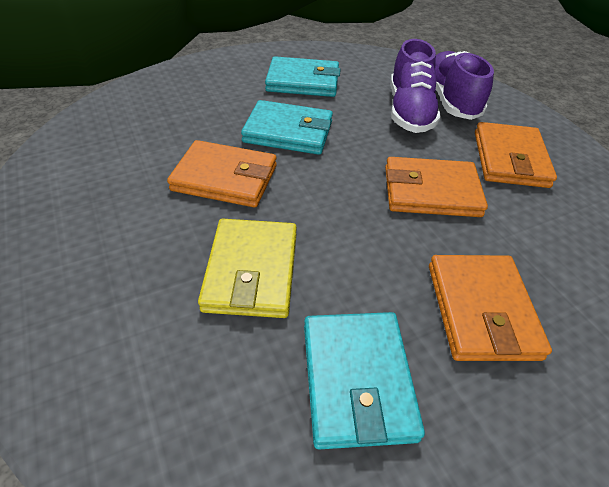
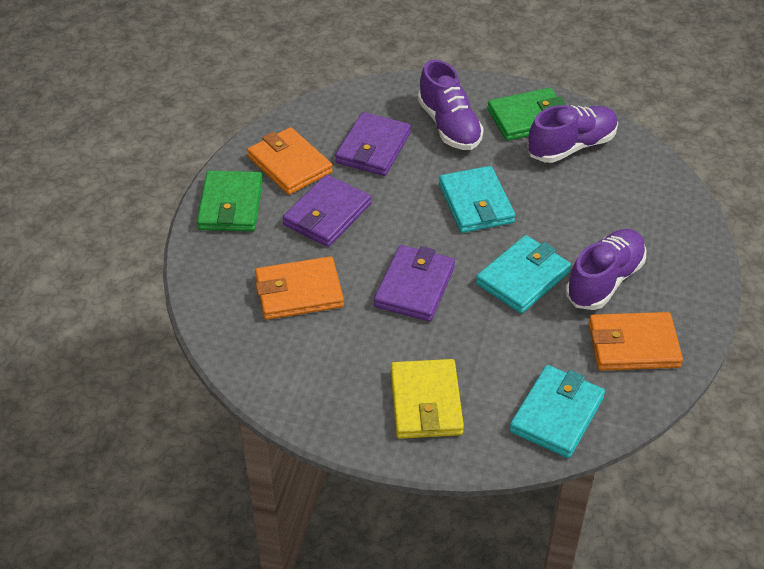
green wallet: none = 0 -> [197,171,263,231] [487,88,566,141] = 2
orange wallet: [167,140,277,208] [385,157,488,217] [429,255,552,361] [475,122,557,188] = 4 -> [247,127,333,195] [255,257,344,320] [588,312,683,371] = 3
purple shoe: [390,39,441,133] [435,51,494,120] = 2 -> [418,59,484,150] [527,105,618,163] [566,229,647,310] = 3
purple wallet: none = 0 -> [282,175,371,247] [335,112,411,176] [374,245,455,322] = 3

